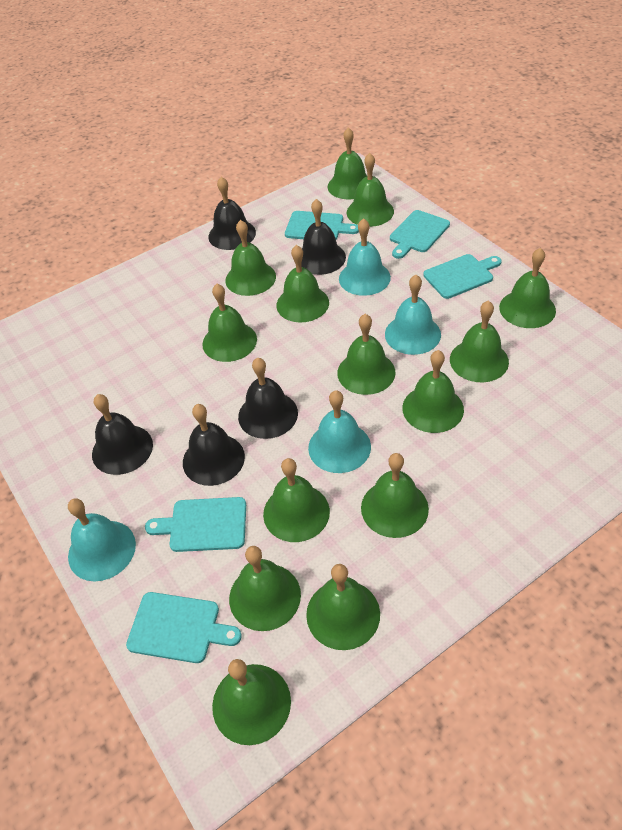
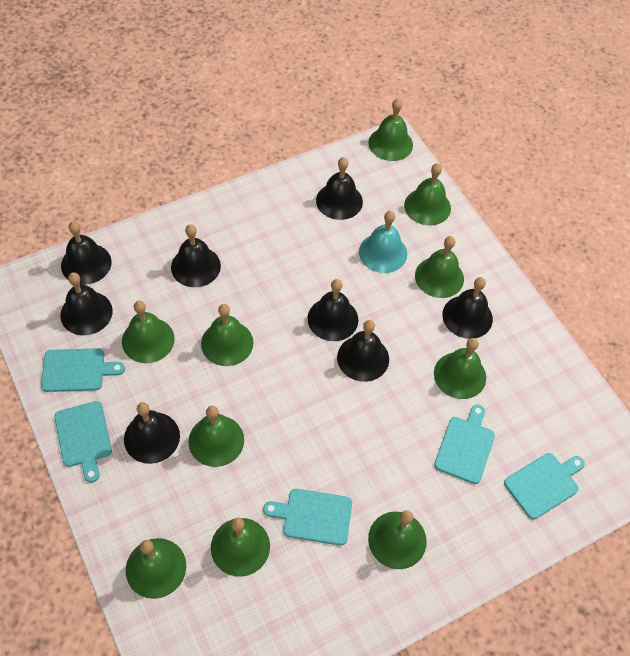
black bell: [92,394,153,475] [183,404,245,486] [208,177,256,250] [238,358,298,439] [301,199,346,275] = 5 -> [60,272,113,335] [61,221,112,285] [124,402,180,464] [171,224,221,287] [307,279,358,341] [316,157,363,220] [337,320,389,382] [442,277,493,339] = 8
green bell: [202,284,257,362] [212,659,291,745] [225,220,276,296] [229,546,301,631] [263,458,330,542] [276,245,329,323] [306,564,380,650] [328,127,367,199] [337,314,396,395] [347,153,394,227] [361,453,429,538] [402,350,464,433] [450,300,509,382] [499,248,556,328] = 14 -> [122,301,175,363] [126,538,186,599] [188,406,244,467] [201,304,253,366] [211,518,270,577] [368,98,413,161] [368,511,427,569] [404,163,451,226] [415,236,464,298] [434,338,486,399] = 10
turquoise bell: [68,498,136,581] [308,390,371,473] [339,218,391,296] [385,275,441,355] = 4 -> [359,211,407,273] = 1

